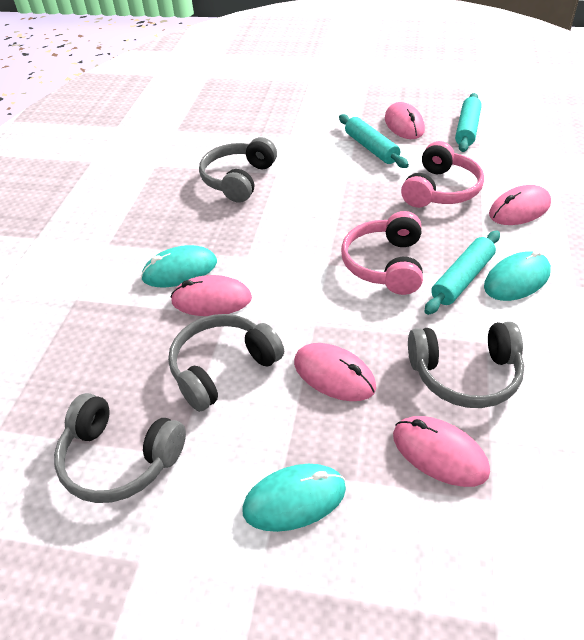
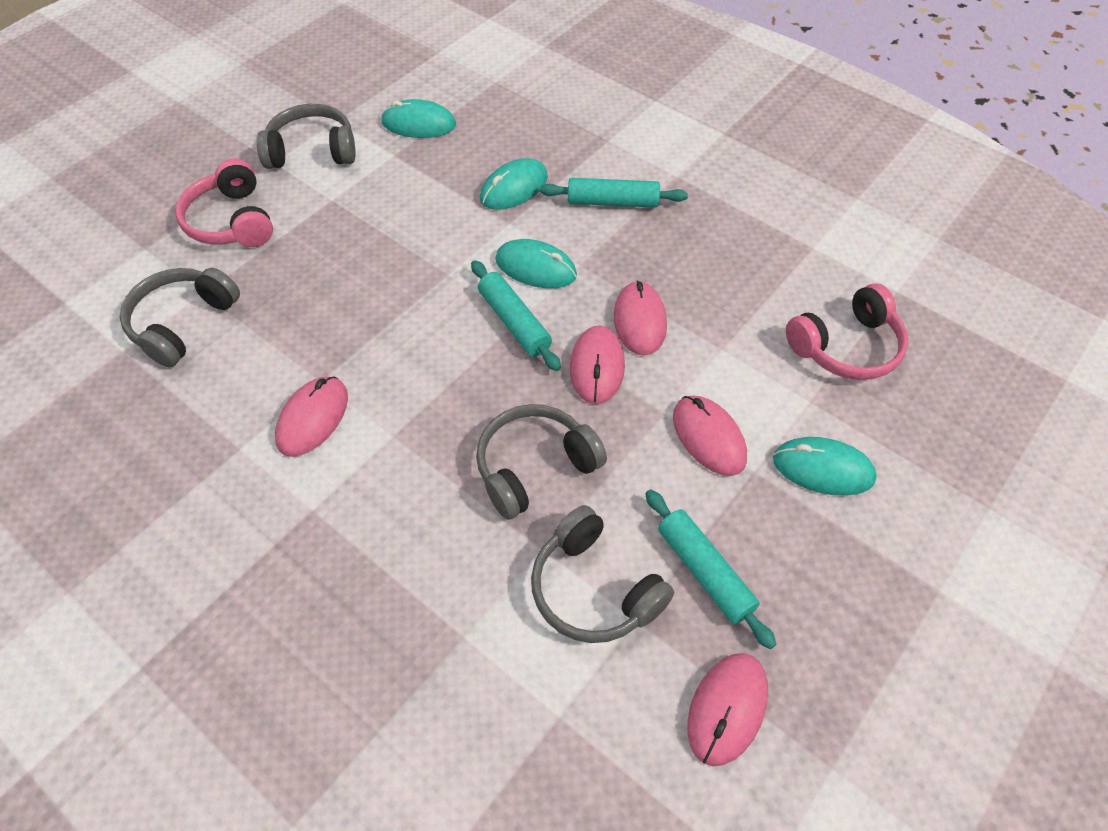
turquoise mouse: [141,245,217,287] [242,464,346,532] [484,250,551,301] = 3 -> [381,99,456,138] [480,158,548,210] [495,239,577,288] [773,437,877,495] = 4

